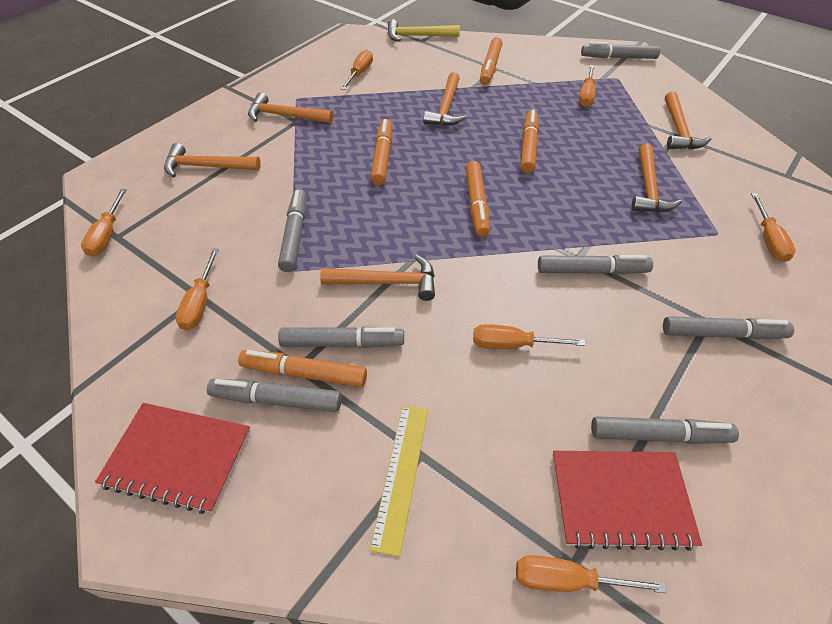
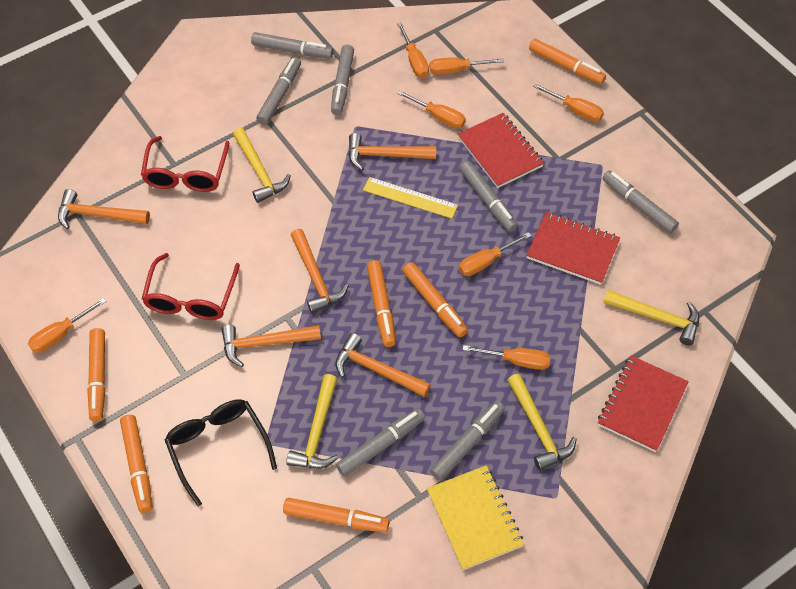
black glasses: none = 0 -> [165,399,277,506] = 1
orange hammer: [164,143,261,177] [248,92,333,123] [320,255,435,301] [423,72,466,126] [631,143,682,213] [665,92,711,150] = 6 -> [58,189,150,229] [221,325,321,367] [291,229,349,313] [335,333,431,397] [348,133,436,170] = 5
orange marker: [238,350,367,387] [370,119,392,185] [466,161,490,237] [480,37,502,85] [520,110,539,173] = 5 -> [87,328,105,421] [120,415,153,513] [283,498,389,532] [367,260,396,347] [402,262,468,337] [529,39,606,84] = 6
red glasses: none = 0 -> [141,136,230,192] [142,253,240,320] = 2
red notebook: [95,403,251,514] [552,451,702,551] = 2 -> [458,113,544,188] [526,212,620,285] [598,356,689,452] = 3
yellow hammer: [388,19,460,42] = 1 -> [233,128,291,203] [286,374,338,469] [508,374,577,471] [603,290,699,345] = 4
yellow notebook: none = 0 -> [427,465,524,570] = 1

